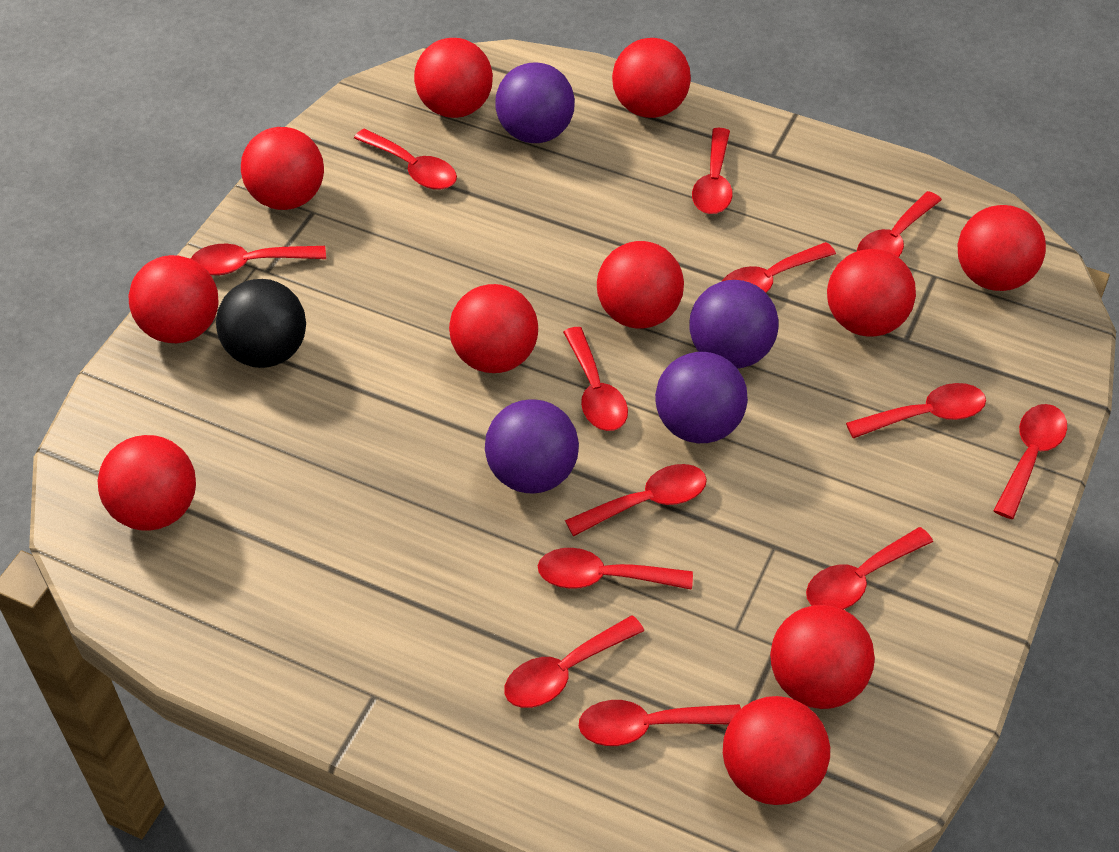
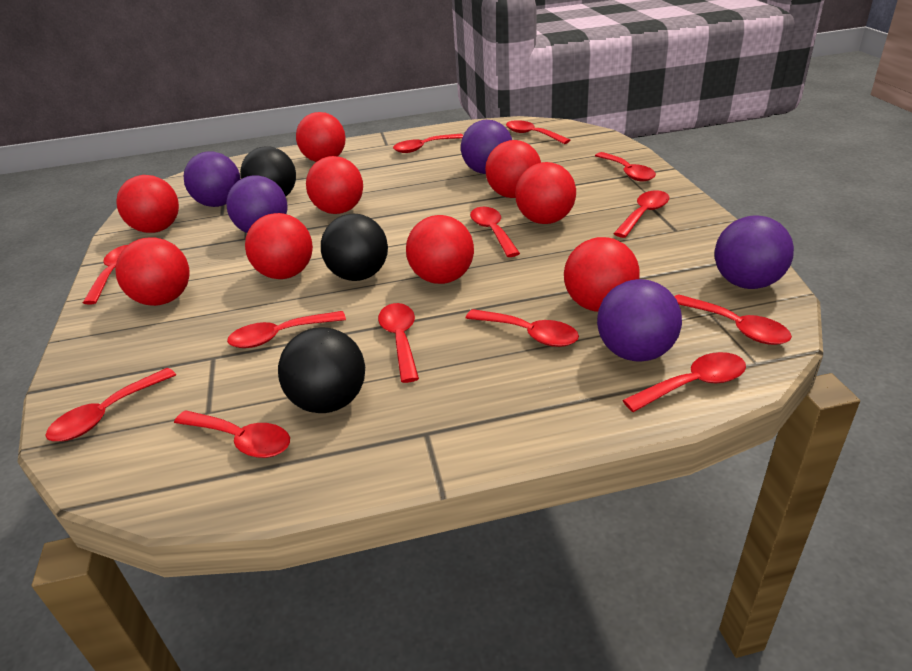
black ball: [216,279,306,368] = 1 -> [240,146,296,197] [278,327,365,413] [321,214,388,281] = 3
purple ball: [485,400,579,493] [495,63,575,143] [655,352,748,443] [689,280,779,369] = 4 -> [184,151,241,207] [226,175,288,233] [461,120,512,174] [597,279,682,361] [715,216,794,289] = 5
red ball: [98,435,196,531] [129,255,219,343] [241,127,324,210] [414,38,493,118] [449,284,538,373] [597,241,684,329] [612,38,691,118] [723,696,830,805] [770,605,875,709] [827,249,916,336] [958,205,1046,291] = 11 -> [115,237,190,306] [116,175,179,233] [245,213,313,279] [296,112,345,162] [306,156,363,214] [406,215,474,284] [485,140,541,198] [515,162,576,224] [564,237,640,312] = 9

